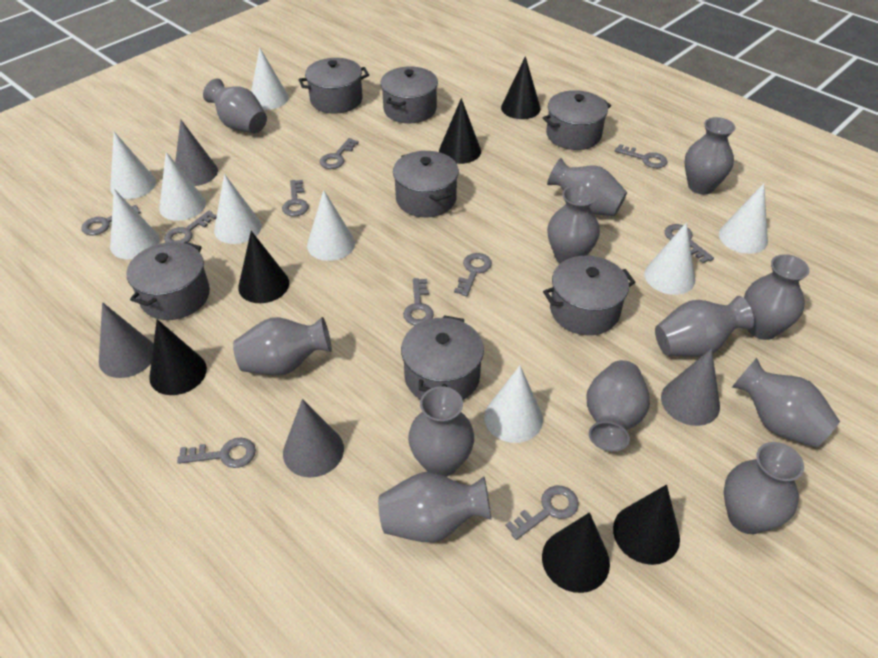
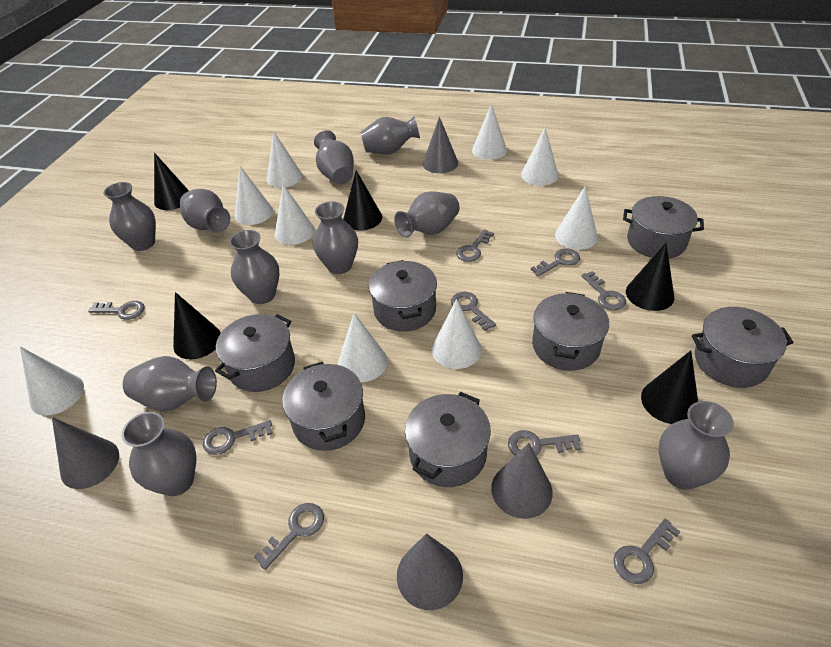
black cone: [149,319,207,395] [238,231,289,303] [439,98,481,164] [501,56,541,119] [542,512,610,593] [613,485,680,565] = 6 -> [154,153,189,210] [173,292,221,360] [343,170,382,230] [626,243,674,311] [641,350,698,424] = 5
grey key: [81,205,141,235] [164,211,217,243] [177,437,256,468] [282,180,309,216] [320,138,359,169] [403,278,434,326] [454,253,492,296] [505,486,579,540] [615,144,668,168] [665,224,714,264] = 10 -> [88,301,145,320] [203,420,272,455] [254,503,324,570] [451,291,496,331] [456,229,494,262] [508,430,581,456] [531,248,580,276] [581,271,626,310] [613,519,680,584] = 9
grey vase: [203,79,267,133] [233,317,332,375] [378,472,491,542] [408,386,474,477] [547,158,627,216] [547,185,600,263] [587,360,650,452] [655,296,754,357] [685,117,735,195] [724,442,804,534] [732,358,840,448] [744,254,809,340] = 12 -> [104,182,156,251] [122,412,197,496] [123,356,217,411] [180,189,230,232] [229,230,279,304] [313,201,358,274] [314,130,354,184] [360,116,420,154] [394,191,460,238] [659,401,734,490] = 10

